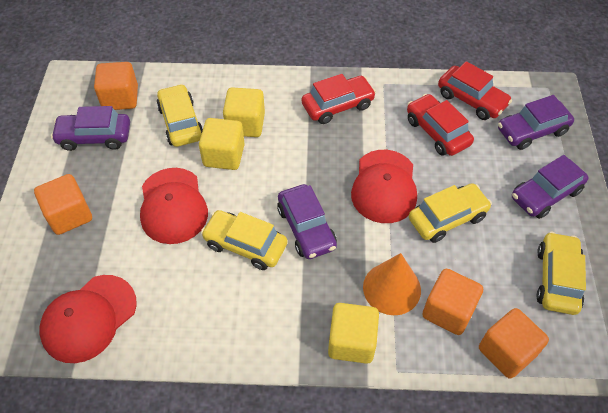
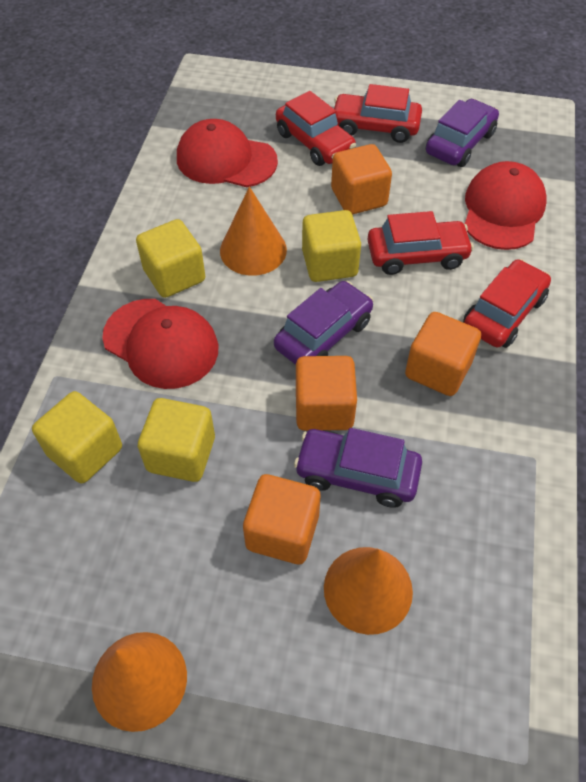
orange cone: [363,253,421,315] = 1 -> [92,632,187,732] [220,187,287,276] [324,547,413,635] = 3
purple car: [51,106,130,151] [277,184,337,259] [498,95,574,150] [512,155,589,219] = 4 -> [274,281,374,365] [294,428,422,508] [426,99,499,167] = 3
red car: [302,74,376,124] [407,94,474,156] [438,61,512,120] = 3 -> [276,91,356,166] [334,84,422,143] [367,211,474,275] [463,259,551,348] = 4
yellow car: [156,84,203,147] [201,210,287,270] [409,183,492,243] [536,232,586,315] = 4 -> none = 0
yellow cube: [199,118,245,170] [223,87,265,137] [328,303,379,364] = 3 -> [32,391,122,483] [136,219,205,298] [138,398,215,482] [302,210,361,282] = 4

